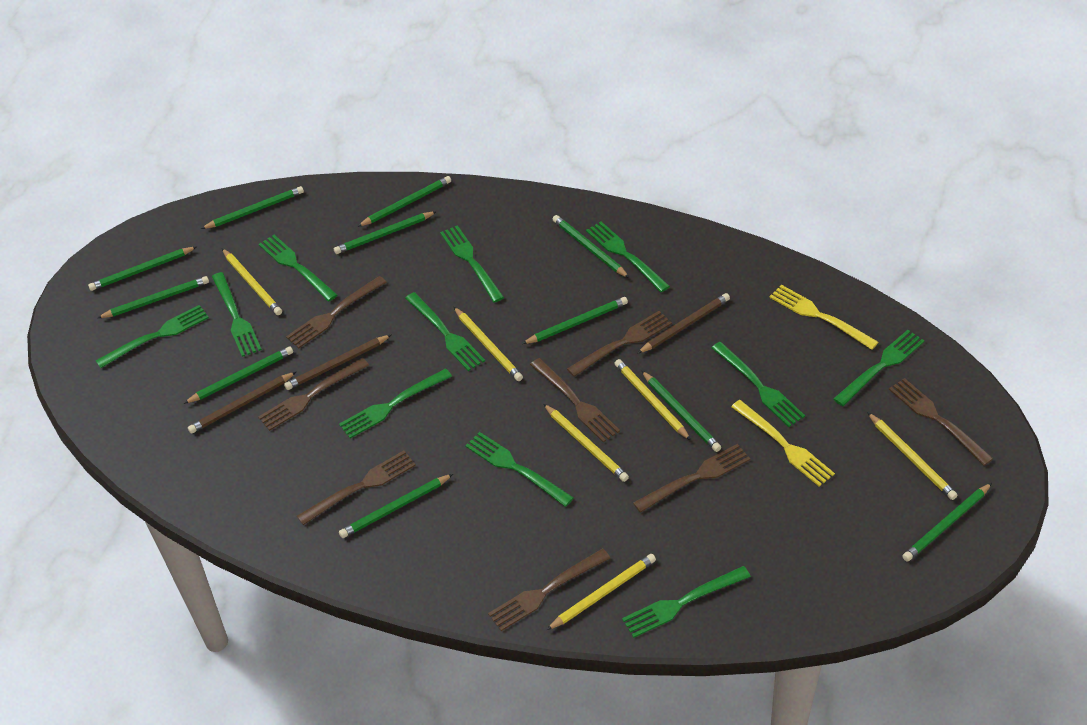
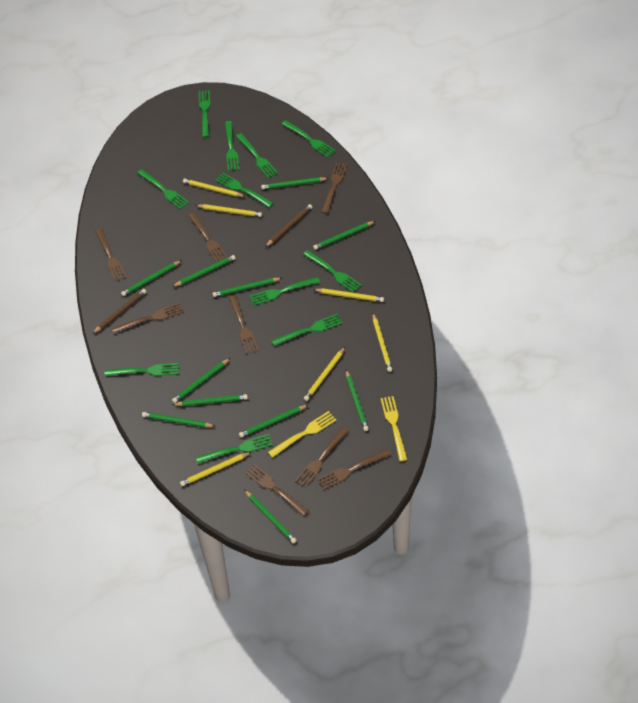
brown pencil: [188,372,296,434] [284,335,391,390] [637,293,730,354] = 3 -> [92,289,146,334] [265,204,312,247] = 2

